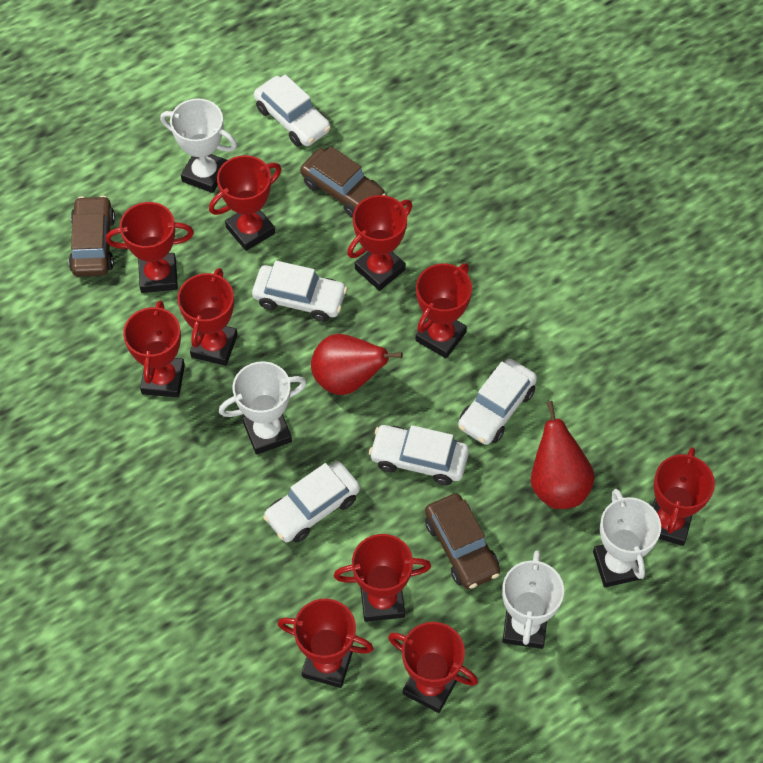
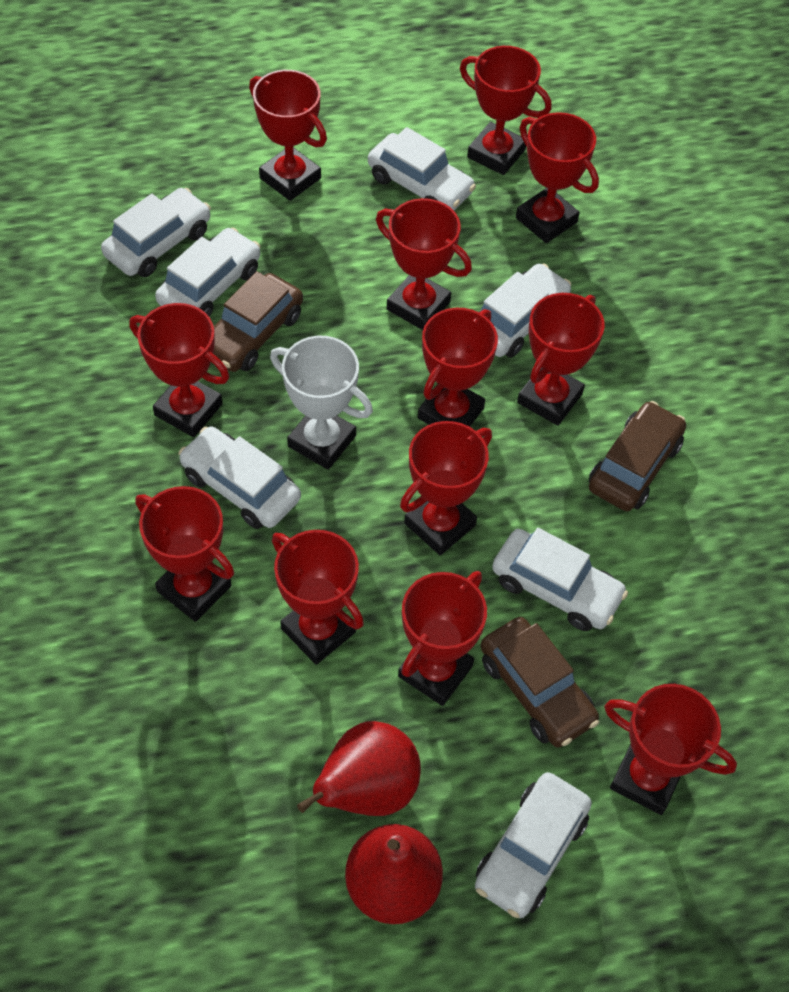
red trophy: [106,202,194,293] [123,301,185,397] [178,268,238,366] [209,155,281,251] [278,599,374,688] [334,534,431,622] [347,195,412,291] [388,622,478,713] [416,263,472,359] [652,447,715,546] = 10 -> [129,303,229,437] [136,486,234,622] [249,70,327,201] [272,530,364,665] [376,198,472,330] [398,571,487,706] [400,421,492,555] [418,308,498,427] [460,46,552,175] [516,112,599,243] [517,293,605,426] [604,684,737,815] = 12
white car: [252,261,347,322] [254,74,331,147] [263,461,360,543] [369,425,469,485] [458,359,537,445] = 5 -> [101,188,211,277] [155,227,260,317] [179,427,301,529] [368,127,476,210] [475,772,592,918] [479,263,571,358] [492,528,628,631] = 7
white trophy: [160,98,237,193] [219,361,307,455] [502,551,564,649] [593,489,661,587] = 4 -> [270,336,373,470] = 1

